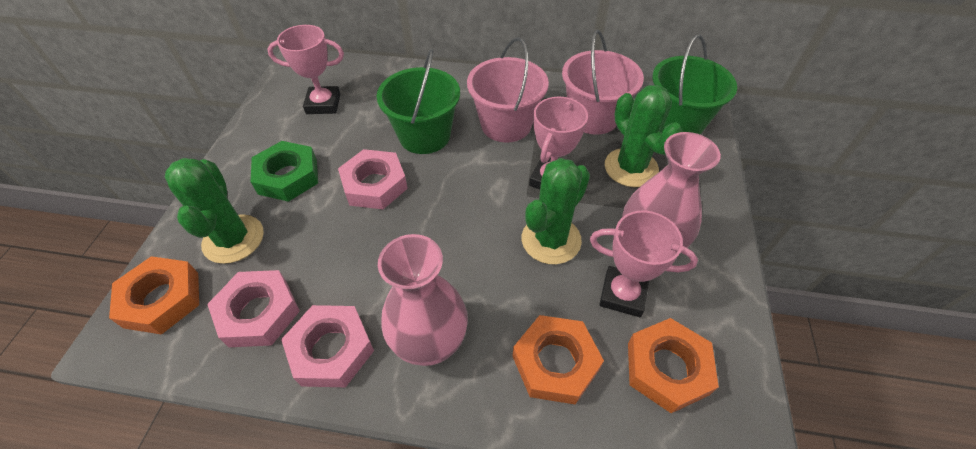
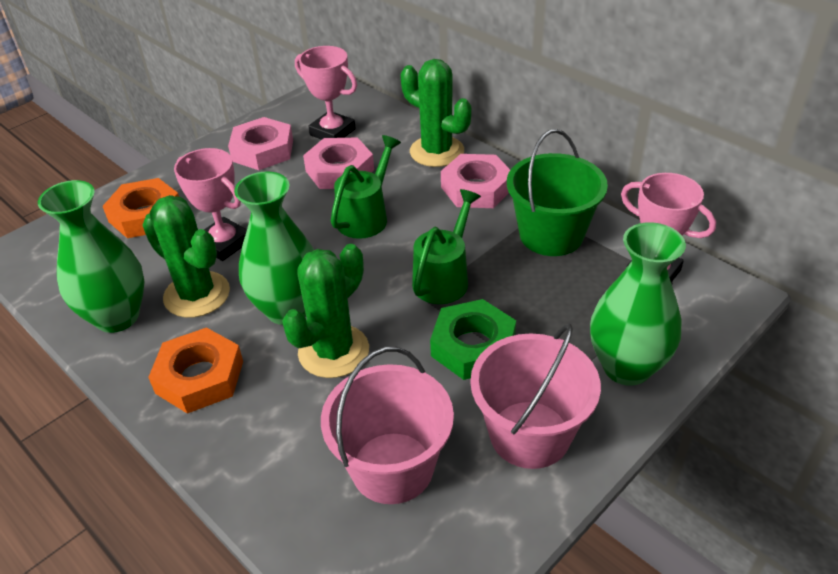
green bucket: [376,49,460,154] [652,34,737,135] = 2 -> [507,129,608,256] = 1
green vase: none = 0 -> [38,180,145,333] [234,171,314,325] [590,222,686,386] = 3
green watering can: none = 0 -> [331,135,401,239] [412,189,481,304] = 2
orange nut: [109,256,199,335] [512,315,604,404] [628,318,719,413] = 3 -> [102,178,179,238] [148,328,243,414] = 2
pink vase: [378,234,468,366] [622,132,721,253] = 2 -> none = 0

